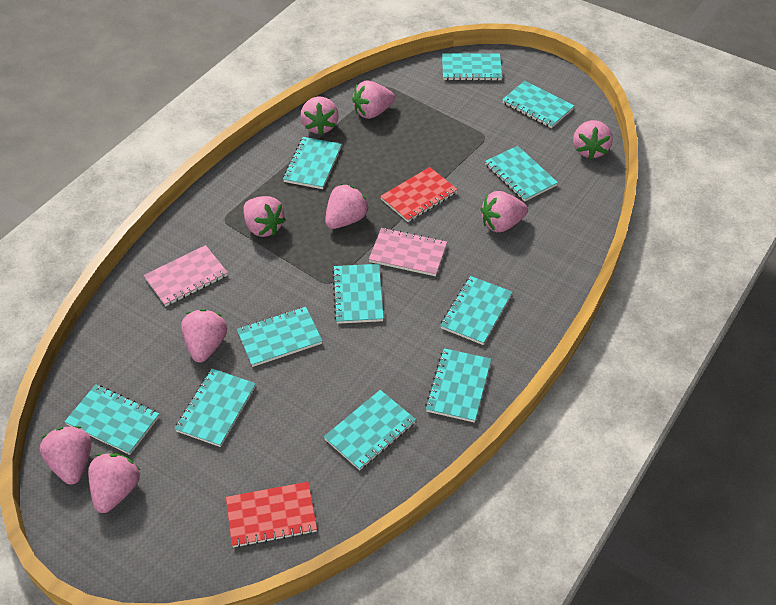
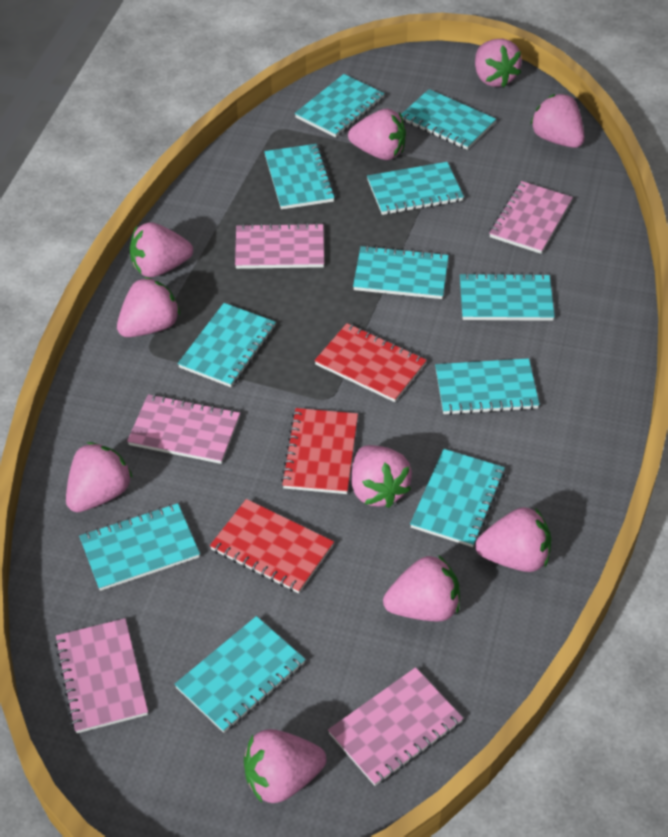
pink notebook: [144,245,228,306] [369,228,447,276] = 2 -> [55,618,148,733] [127,394,240,464] [235,223,324,269] [328,667,463,786] [489,181,573,254] = 5
pink strawberry: [40,426,91,484] [88,453,140,513] [181,309,227,362] [243,196,286,237] [300,96,339,135] [325,184,369,229] [352,80,395,119] [481,191,528,232] [573,120,613,160] = 9 -> [66,442,133,512] [117,277,180,337] [130,222,193,277] [244,729,326,803] [348,109,406,160] [351,445,412,508] [383,555,460,622] [475,39,522,88] [475,507,551,572] [530,94,585,148] = 10
red notebook: [226,482,317,548] [380,167,458,222] = 2 -> [210,499,334,593] [281,408,358,494] [314,323,427,402] = 3

